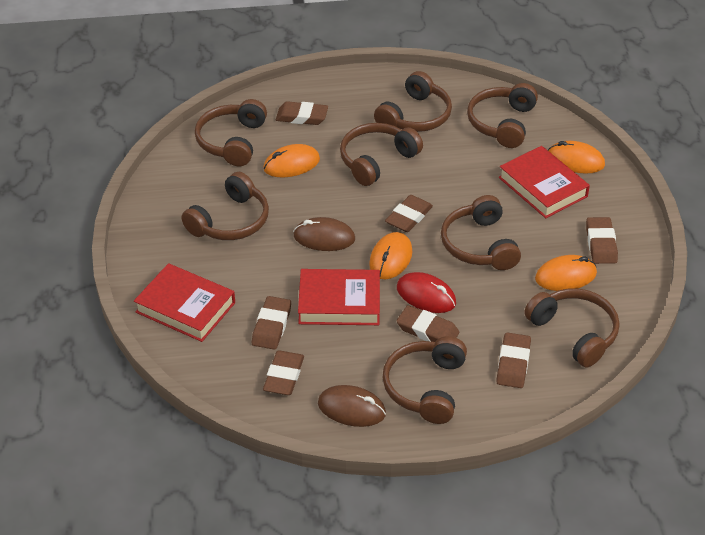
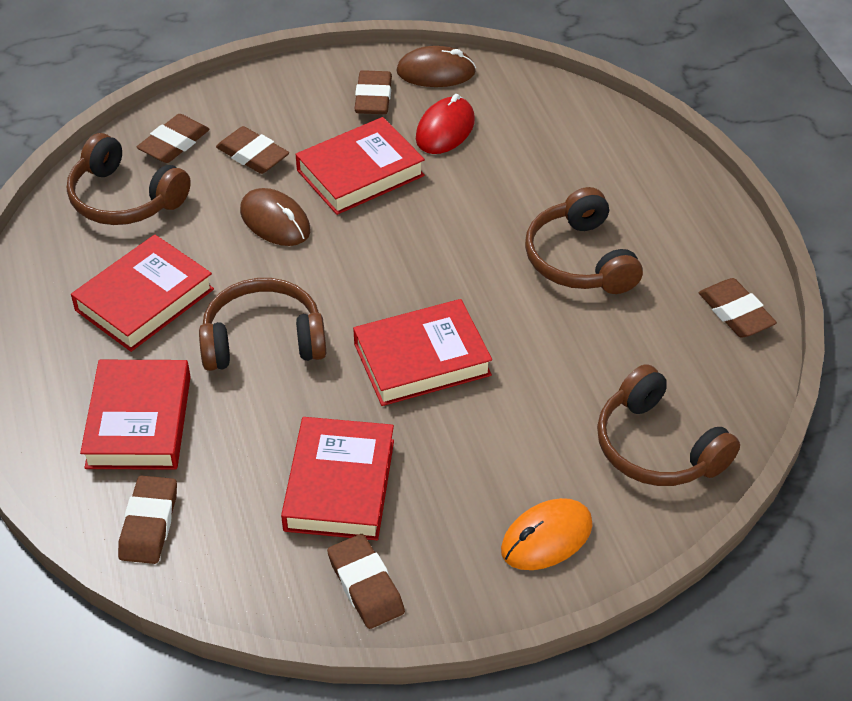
brown eraser: [252,296,291,350] [263,350,304,395] [276,101,328,125] [385,195,433,232] [397,305,459,342] [496,332,531,388] [586,217,618,264] = 7 -> [118,475,177,564] [137,114,210,163] [216,126,289,174] [327,534,405,629] [354,70,392,114] [699,278,777,338] = 6
brown headphones: [182,172,269,240] [195,99,267,166] [340,123,423,186] [374,71,452,132] [383,336,467,424] [441,195,521,270] [467,83,538,148] [524,288,619,367] = 8 -> [67,133,191,225] [199,278,326,371] [525,187,643,294] [597,364,740,486] = 4
orange mouse: [263,144,320,177] [369,232,412,279] [535,255,597,291] [548,141,605,174] = 4 -> [501,498,593,570] = 1
red book: [134,263,235,342] [298,269,380,325] [499,146,590,218] = 3 -> [71,234,214,352] [80,360,191,470] [281,417,394,540] [296,117,425,215] [353,299,492,406] = 5

